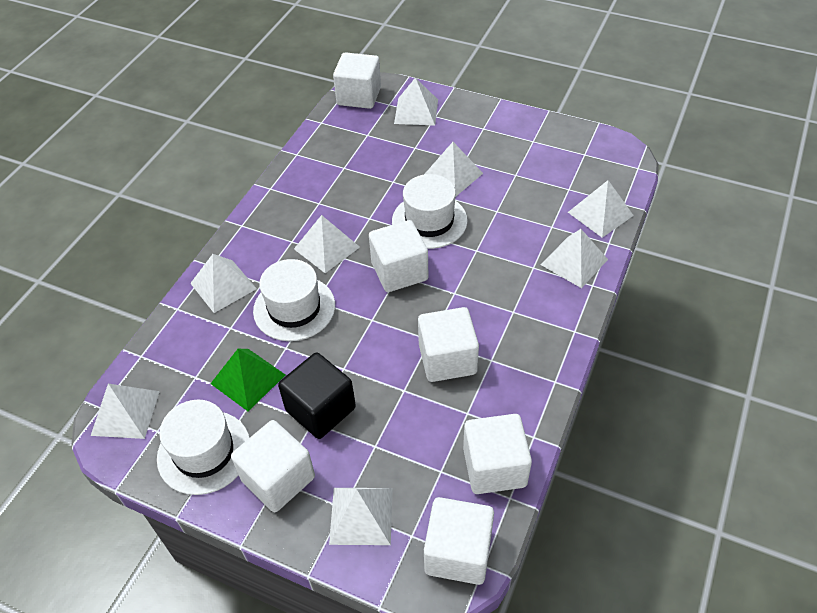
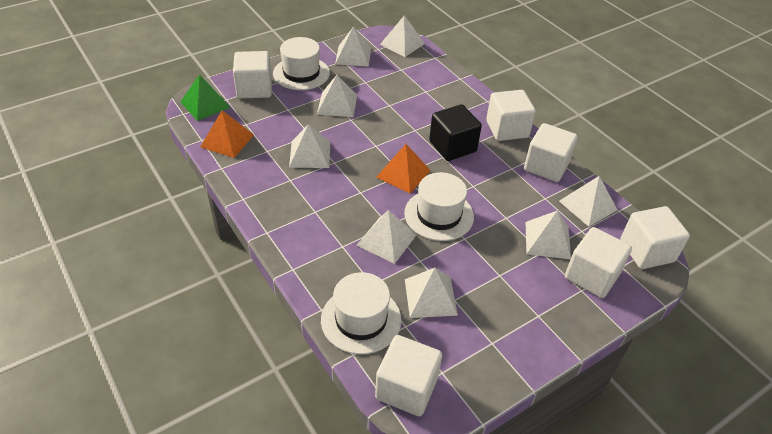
orange pyramid: none = 0 -> [200,110,254,158] [376,144,431,194] = 2

